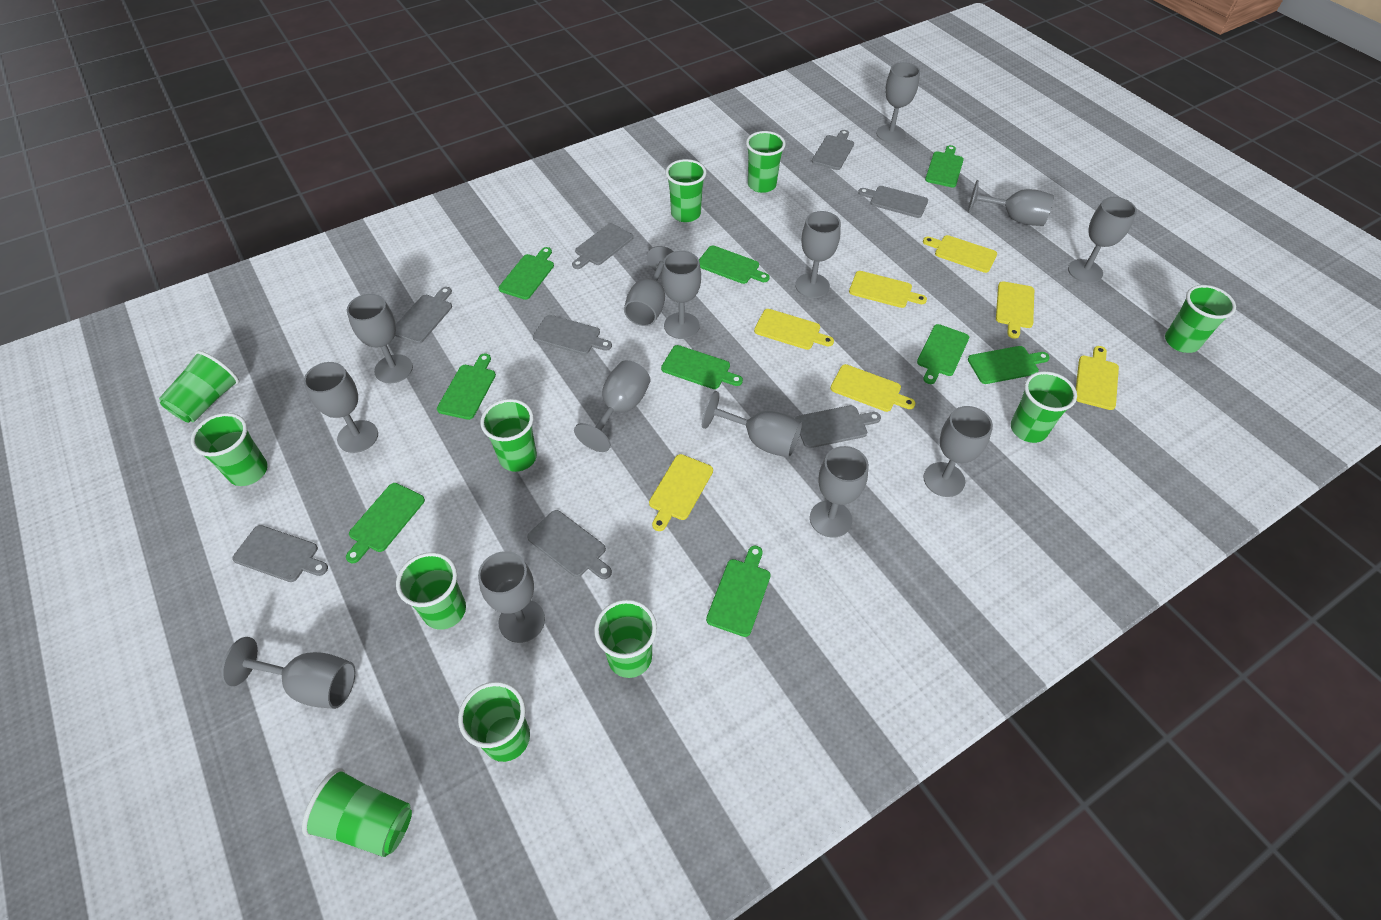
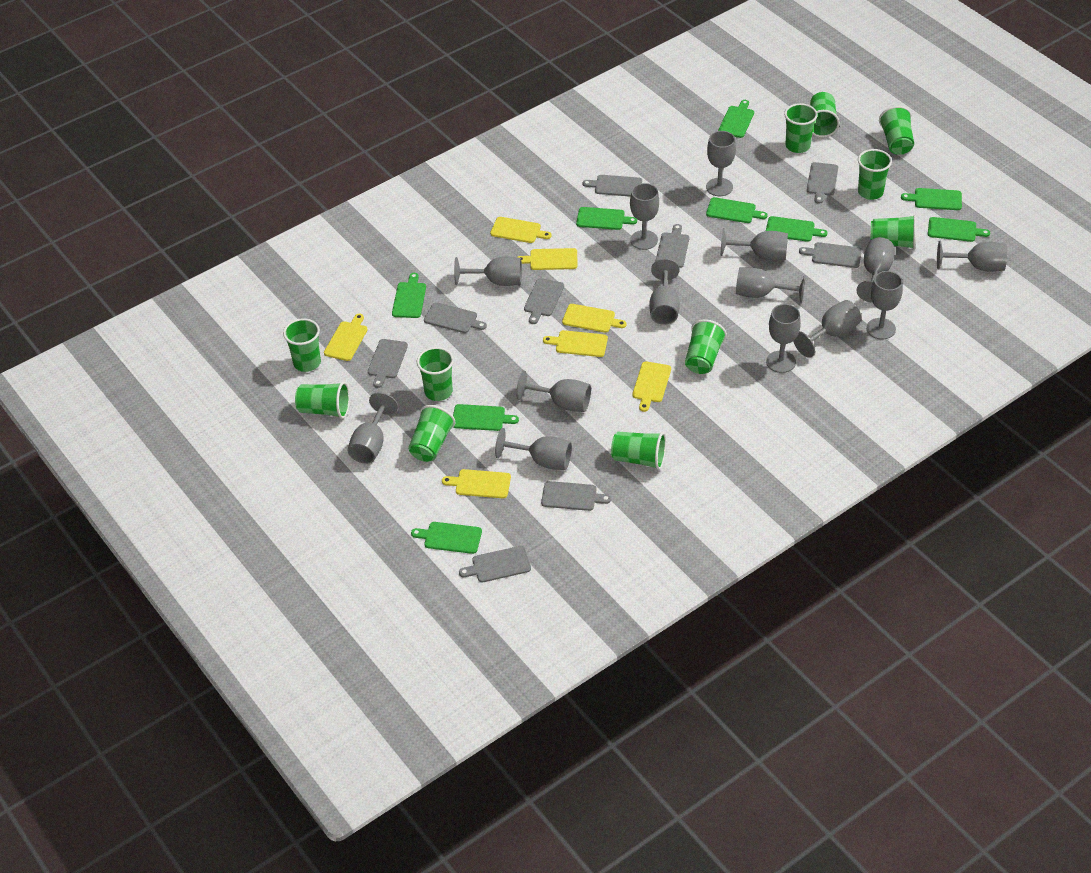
grey cutting board: [232,525,328,582] [395,287,452,344] [527,510,612,579] [533,315,612,355] [572,223,633,269] [795,405,881,448] [812,130,854,170] [858,186,928,218] = 8 -> [368,339,408,388] [424,302,487,333] [459,546,531,582] [524,278,564,324] [541,481,611,511] [582,175,642,197] [656,224,689,268] [799,242,862,268] [807,162,838,204] = 9

